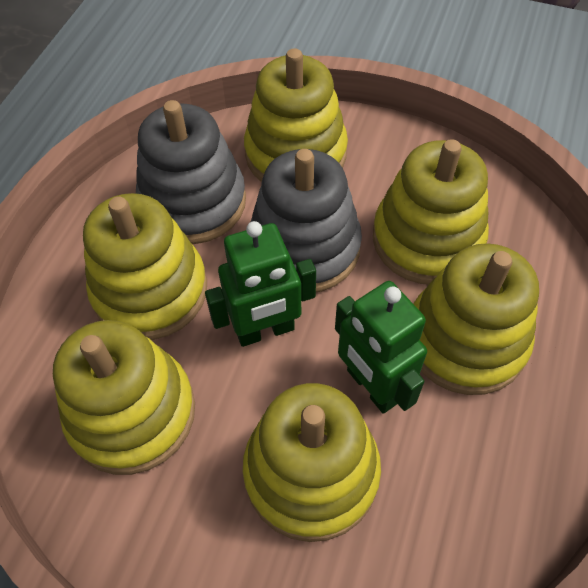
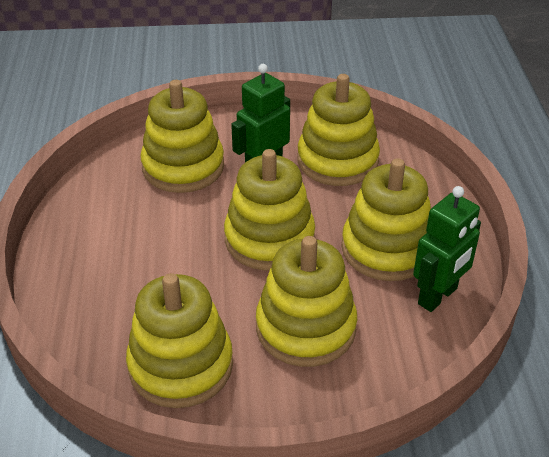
grey stacking toy: [136,100,246,244] [251,149,362,292] = 2 -> none = 0

